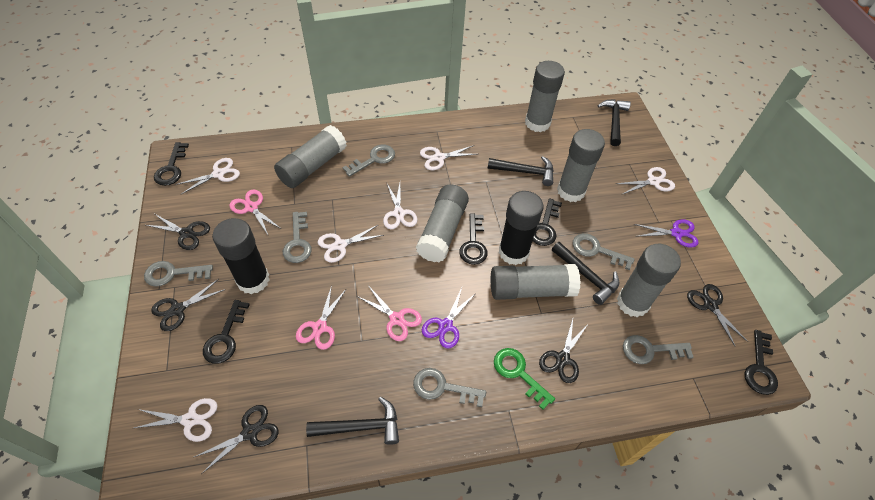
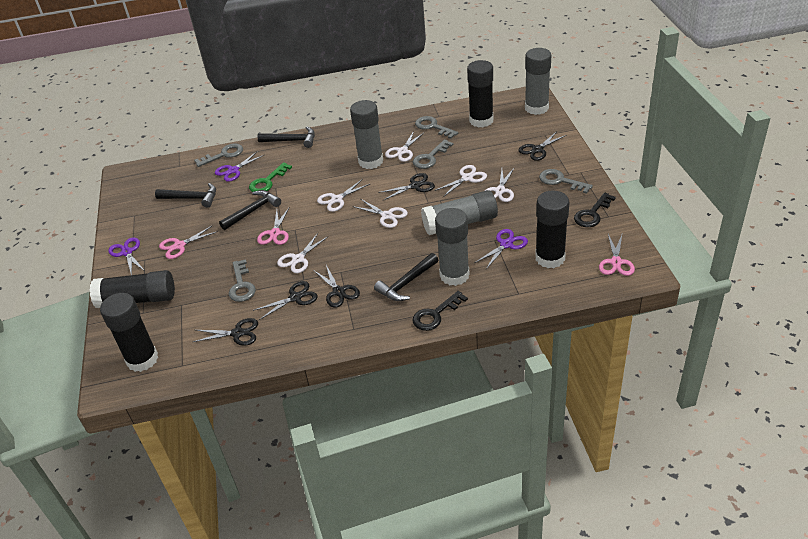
black glue stick: [212,218,270,294] [499,191,544,265] = 2 -> [90,270,175,308] [100,293,158,372] [467,60,493,128] [535,190,569,268] = 4
black key: [154,142,189,186] [203,300,250,364] [459,213,488,265] [533,198,562,246] [745,330,778,395] = 5 -> [412,291,468,331] [574,192,616,227] = 2
grey glue stick: [274,125,347,188] [416,184,469,262] [491,264,581,300] [525,61,565,132] [557,129,605,202] [617,244,681,317] = 6 -> [350,100,383,169] [421,190,498,235] [435,208,469,286] [525,48,551,115] = 4
grey key: [144,261,213,287] [283,212,312,263] [342,145,395,177] [413,368,486,407] [572,233,635,270] [623,335,694,364] = 6 -> [194,144,243,167] [229,259,256,302] [413,139,454,169] [415,116,458,139] [539,169,593,194] = 5
purple scissors: [422,288,476,348] [634,219,699,248] = 2 -> [108,237,145,275] [215,151,264,182] [474,229,528,269] = 3

